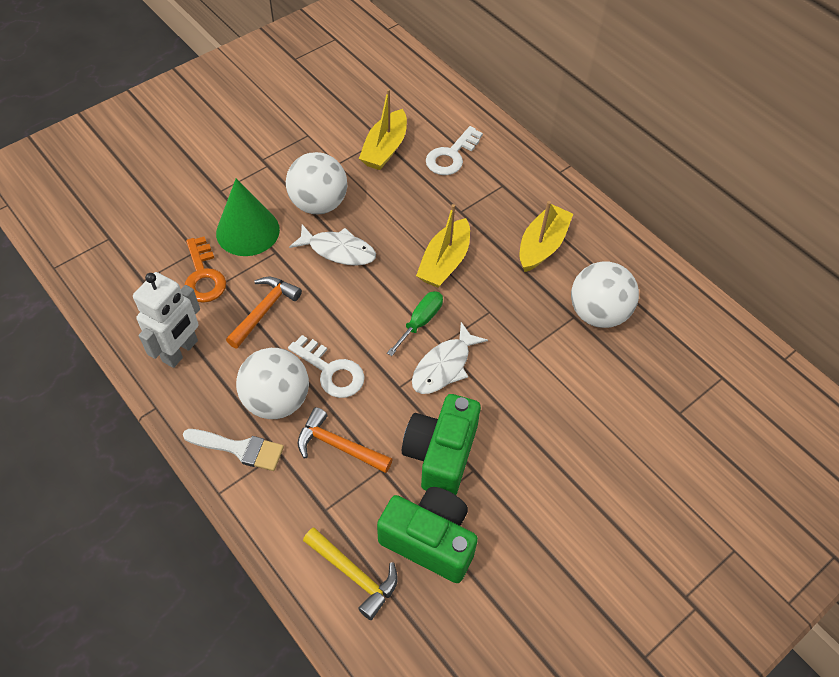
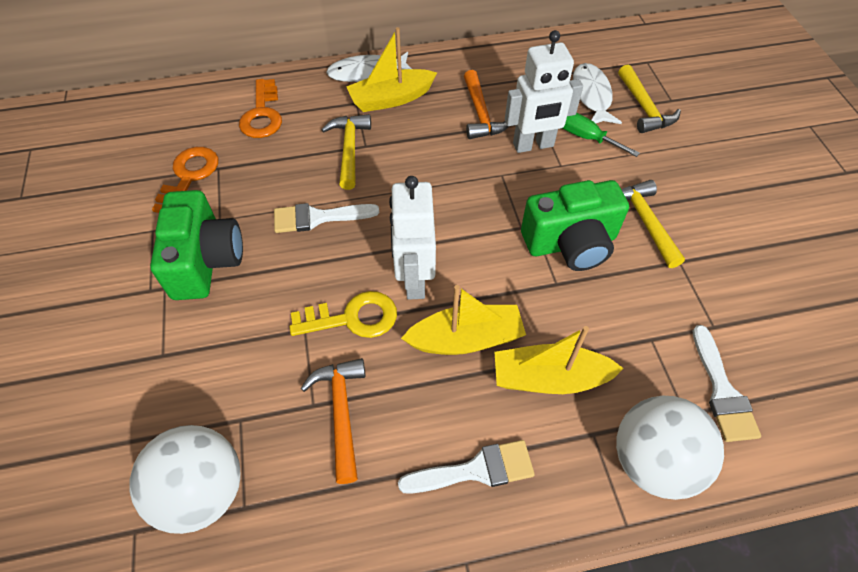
green cone: [216,179,280,256] = 1 -> none = 0
orange key: [185,236,226,303] = 1 -> [152,147,218,213] [239,79,282,138] = 2
white ball: [236,348,309,419] [286,152,347,215] [571,261,639,328] = 3 -> [129,425,241,534] [616,396,724,500] = 2
white brush: [183,429,284,471] = 1 -> [274,203,379,233] [398,440,535,494] [693,325,761,442] = 3
white key: [288,335,365,398] [426,126,483,175] = 2 -> none = 0
white robot: [133,272,200,368] = 1 -> [389,176,436,300] [505,30,583,153] = 2
yellow hammer: [303,527,398,620] = 1 -> [321,114,371,190] [618,64,681,133] [621,180,685,268] = 3
yellow key: none = 0 -> [289,291,397,338] = 1

